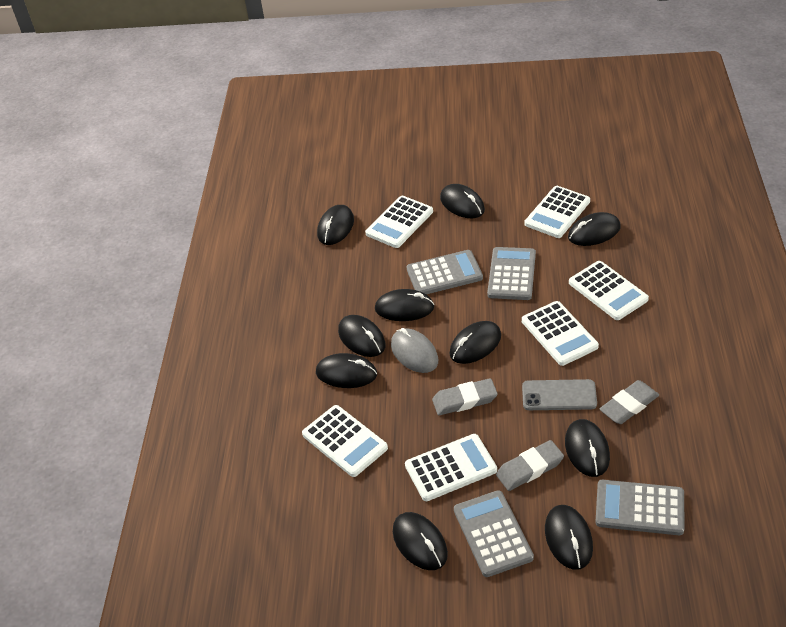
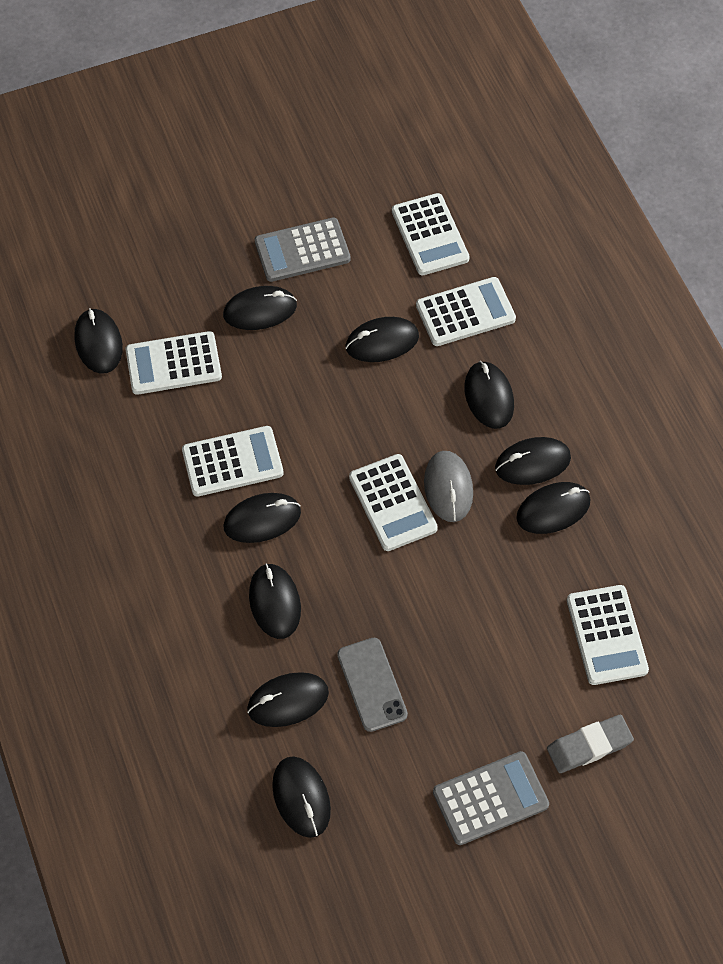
grey calculator: [406,250,483,294] [454,490,534,577] [487,247,536,300] [595,480,685,535] = 4 -> [255,217,351,282] [433,751,549,845] = 2
grey eraser: [432,378,498,415] [496,440,564,491] [600,380,659,424] = 3 -> [547,715,634,773] = 1

